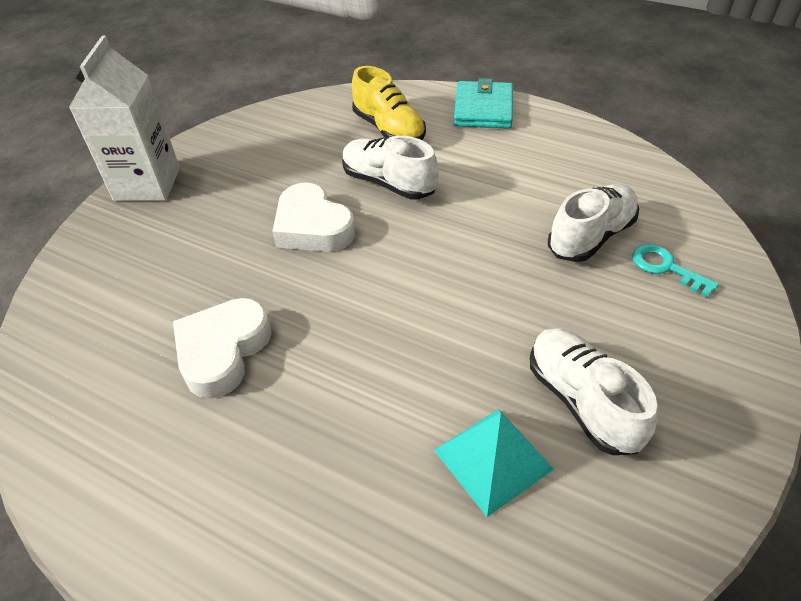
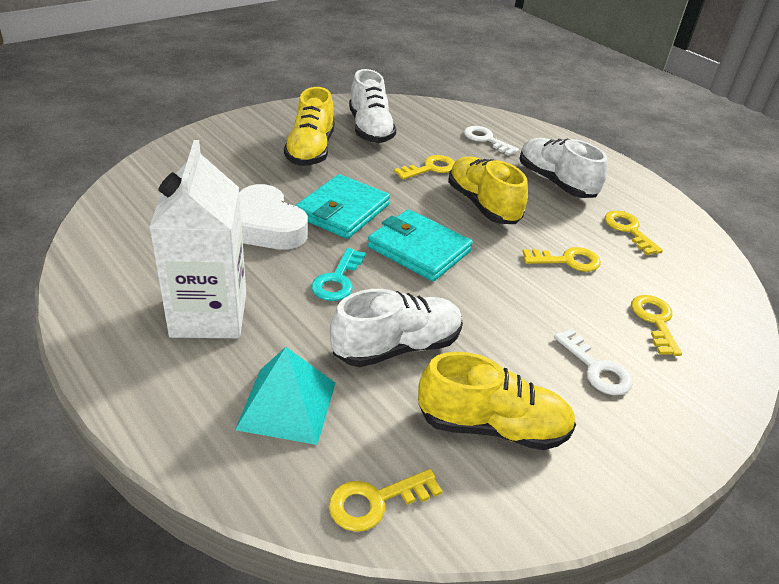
turquoise wallet: [454,78,513,129] = 1 -> [295,174,390,239] [368,209,473,281] = 2
white heart: [173,298,272,399] [272,182,355,252] = 2 -> [239,184,308,250] = 1
white key: none = 0 -> [464,126,519,156] [554,328,633,395] = 2
yellow key: none = 0 -> [329,469,442,532] [394,155,455,180] [522,247,601,272] [605,211,663,255] [631,295,682,356] = 5
yellow shoe: [352,66,426,140] = 1 -> [284,87,334,166] [418,352,576,450] [448,156,528,224] = 3

